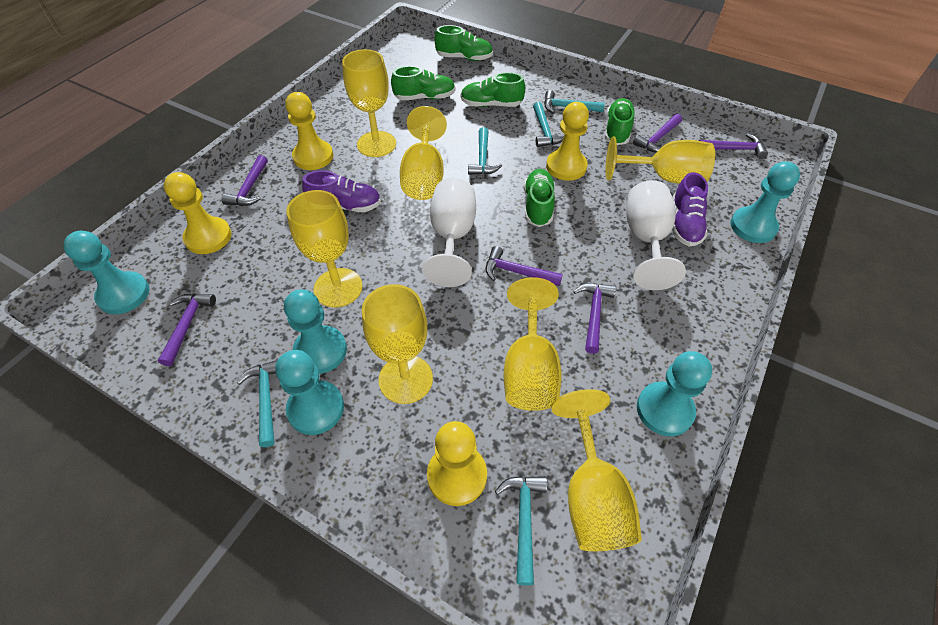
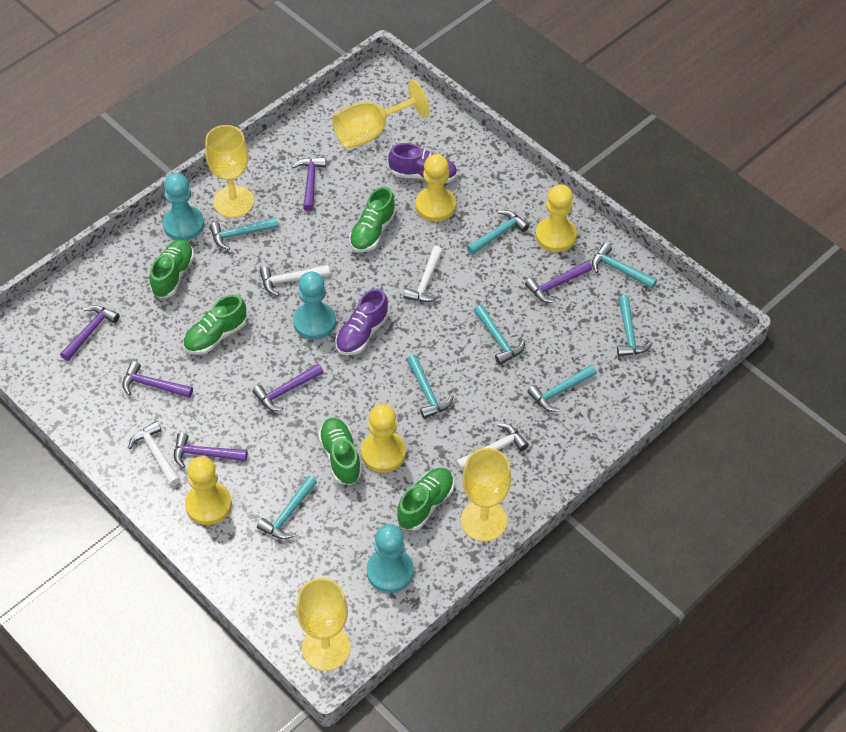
turquoise hammer: [237,360,277,447] [468,127,502,175] [495,476,547,586] [533,102,565,147] [544,90,605,113] = 5 -> [209,217,279,250] [257,476,317,539] [407,355,454,419] [466,210,529,255] [474,304,525,365] [527,365,597,412] [592,243,657,289] [617,295,653,357] = 8
turquoise pawn: [63,231,149,314] [275,350,344,435] [284,289,347,374] [637,351,712,436] [730,161,800,243] = 5 -> [163,173,204,240] [293,272,336,340] [367,524,414,593] = 3
white goblet: [422,178,476,287] [626,180,686,290] = 2 -> none = 0
white hammer: none = 0 -> [128,421,181,486] [260,265,330,296] [403,246,443,302] [456,423,529,471] = 4
yellow goblet: [286,190,363,307] [342,49,396,157] [362,284,433,404] [400,106,447,200] [504,277,561,411] [551,389,642,551] [606,137,715,184] = 7 -> [205,125,254,218] [296,578,351,671] [332,80,429,149] [461,448,511,541] = 4

